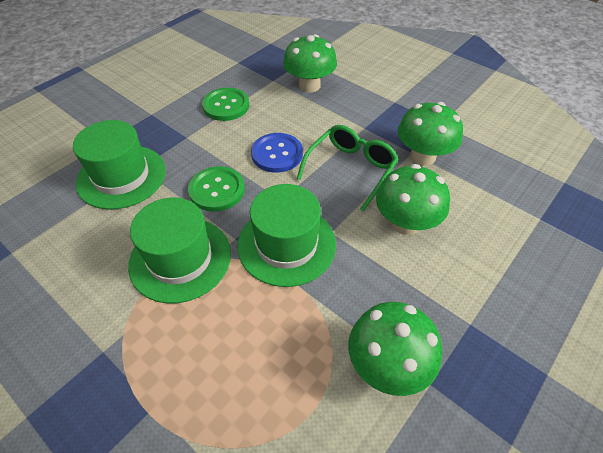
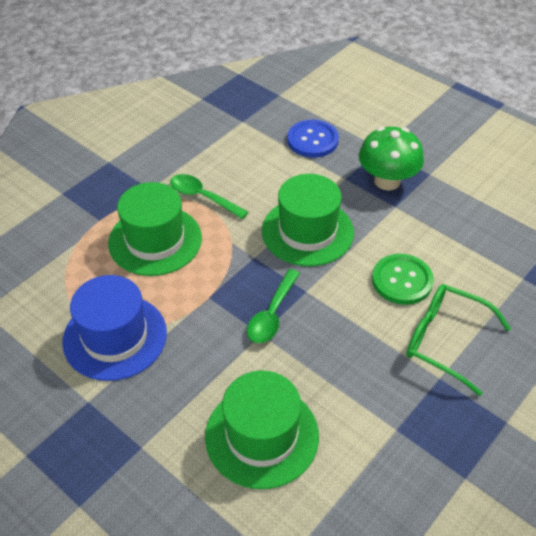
blue hat: none = 0 -> [62,275,167,381] = 1
green button: [188,166,245,212] [202,88,249,121] = 2 -> [372,254,434,305] = 1
green mushroom: [283,34,337,92] [348,302,442,396] [376,164,450,235] [398,102,463,166] = 4 -> [359,127,424,190] = 1
green spoon: none = 0 -> [170,174,248,219] [247,269,300,343] = 2

